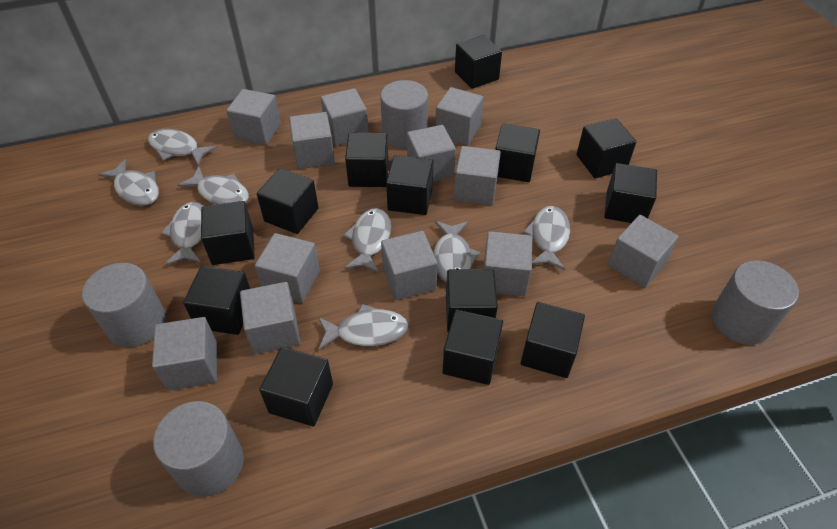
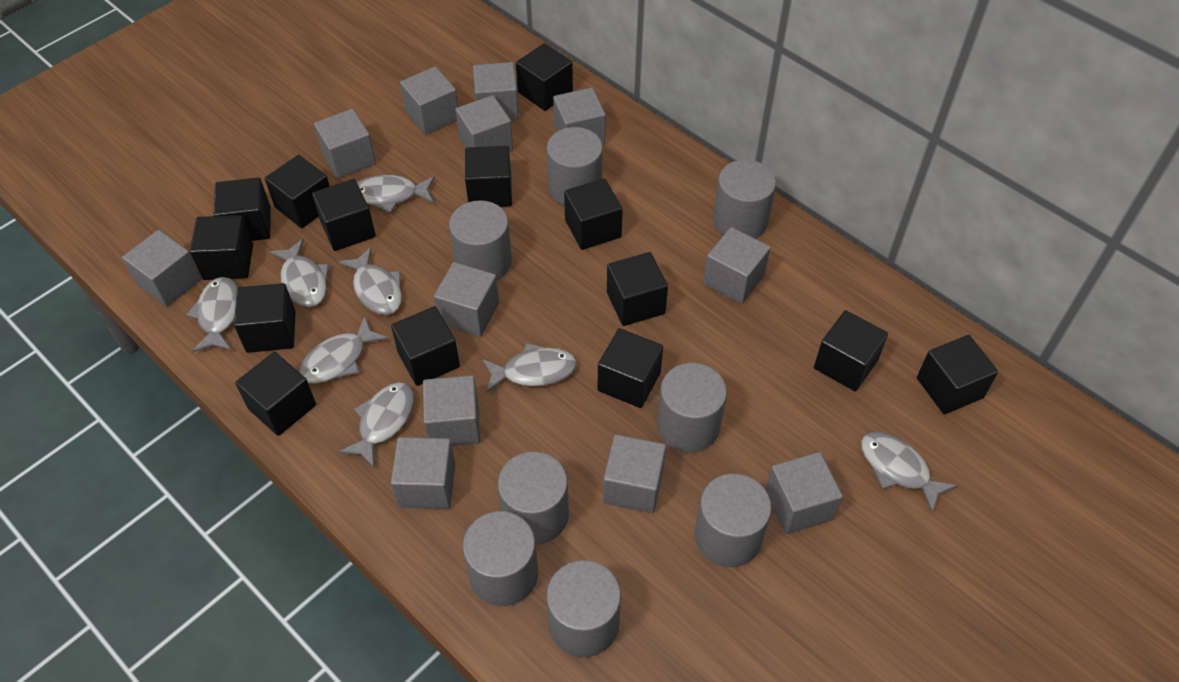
black cube: [183,266,250,335] [201,201,255,265] [257,168,319,234] [259,347,333,427] [345,132,389,187] [386,155,433,215] [442,310,503,385] [446,269,498,332] [455,35,502,89] [495,124,540,182] [521,302,585,378] [576,118,636,178] [604,163,657,223] = 13 -> [190,215,253,280] [214,177,271,241] [234,283,296,353] [235,352,316,436] [265,155,330,228] [312,179,376,251] [391,306,460,386] [465,146,512,207] [516,43,573,111] [564,178,623,250] [598,328,663,408] [607,252,668,326] [814,310,888,391] [917,335,998,414] = 14
grey cylinder: [82,263,166,347] [153,401,244,497] [380,80,428,149] [712,260,799,345] = 4 -> [449,200,512,280] [462,511,538,606] [498,452,569,544] [546,560,621,657] [547,127,603,206] [657,363,727,452] [695,474,772,567] [713,160,776,239] = 8

